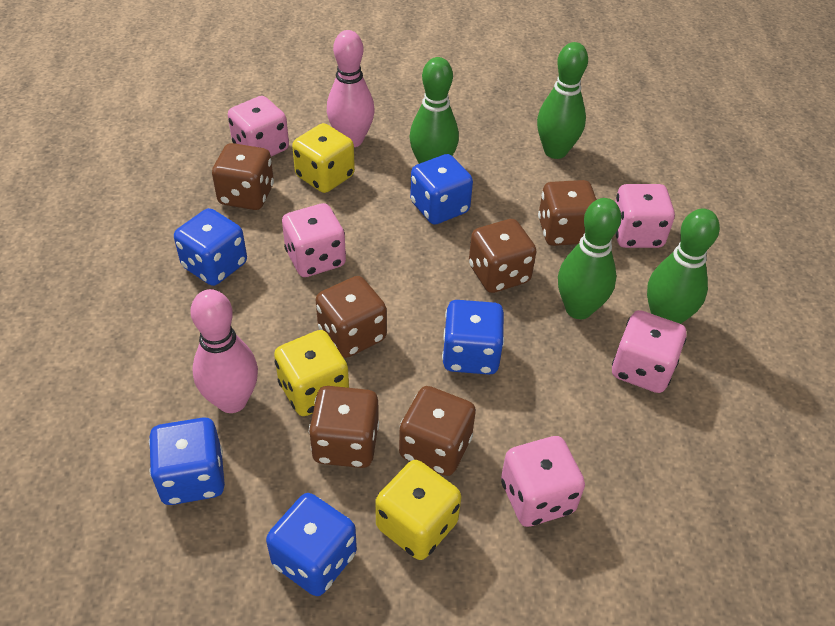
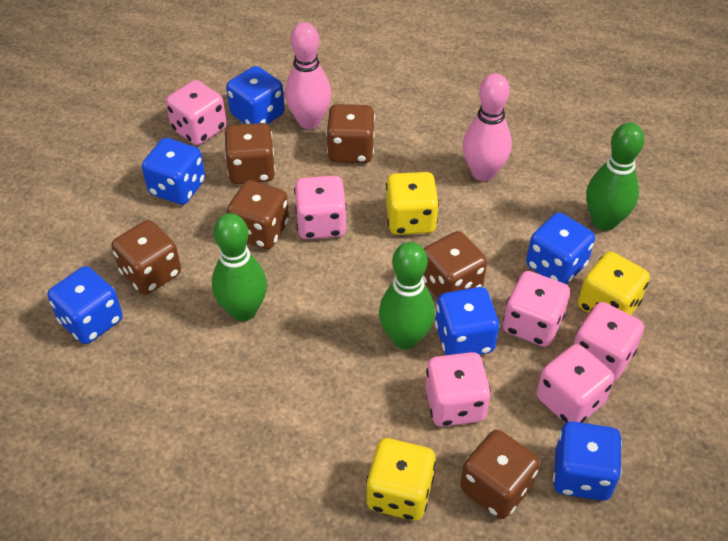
blue dice: [149,417,225,505] [174,208,247,286] [266,493,357,596] [410,154,473,225] [442,300,504,375] = 5 -> [48,266,123,344] [142,138,205,205] [226,66,285,124] [435,287,499,355] [526,212,595,285] [553,421,622,501] = 6
green bowling pin: [409,57,459,164] [537,42,588,159] [558,198,621,319] [647,209,720,324] = 4 -> [212,213,267,321] [379,242,435,349] [586,123,644,231] = 3
pink dice: [228,96,289,156] [282,203,346,277] [501,436,585,527] [612,310,687,393] [615,184,675,248] = 5 -> [166,80,226,145] [294,176,347,239] [425,352,491,427] [503,271,570,347] [536,344,614,423] [573,302,644,381] = 6

